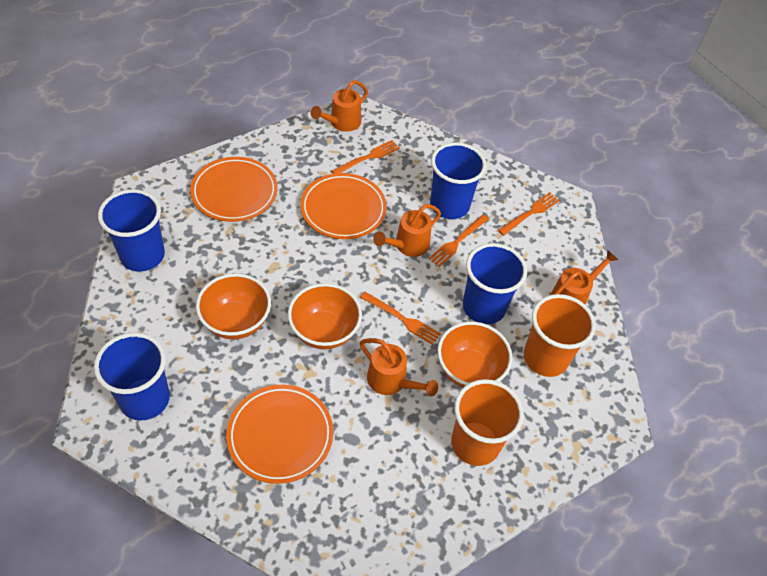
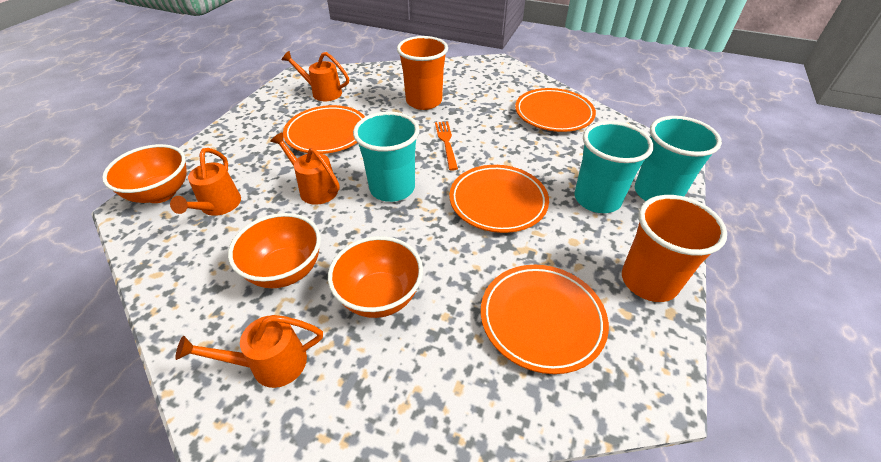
blue cup: [94,332,170,421] [98,189,165,271] [430,143,487,219] [463,243,527,324] = 4 -> none = 0
orange fork: [331,140,400,174] [360,291,441,345] [428,215,489,267] [498,192,560,236] = 4 -> [435,121,458,171] = 1
orange plate: [190,157,278,222] [226,385,333,484] [300,173,387,239] = 3 -> [283,105,365,154] [449,165,549,233] [481,265,609,374] [515,88,596,132] = 4
turquoise cup: none = 0 -> [353,112,420,202] [574,121,653,213] [635,116,722,201] = 3

